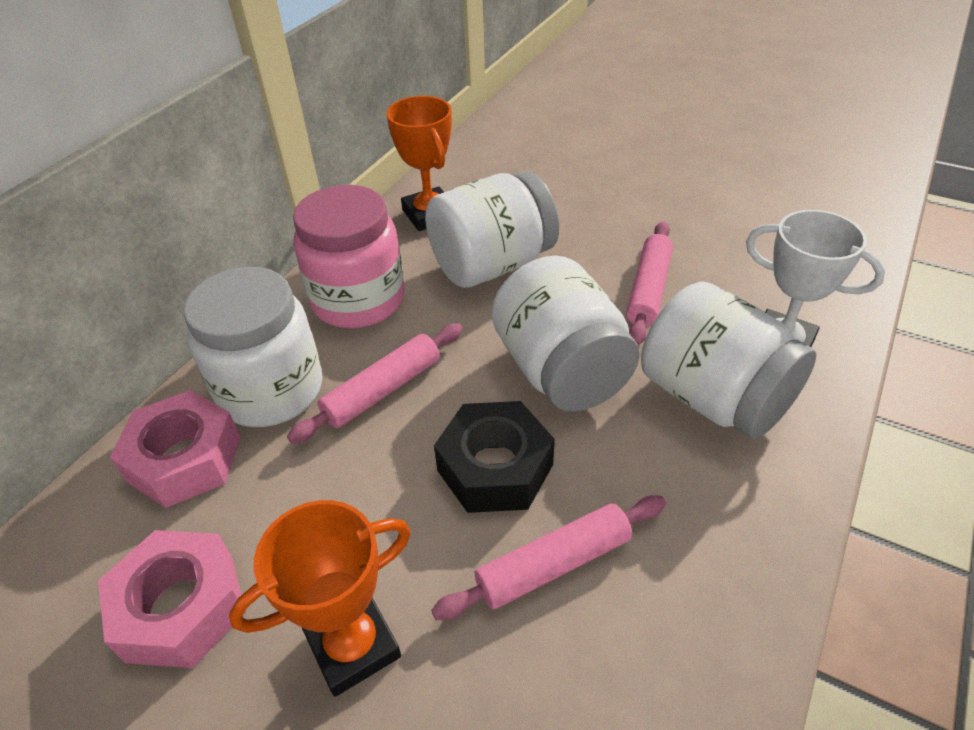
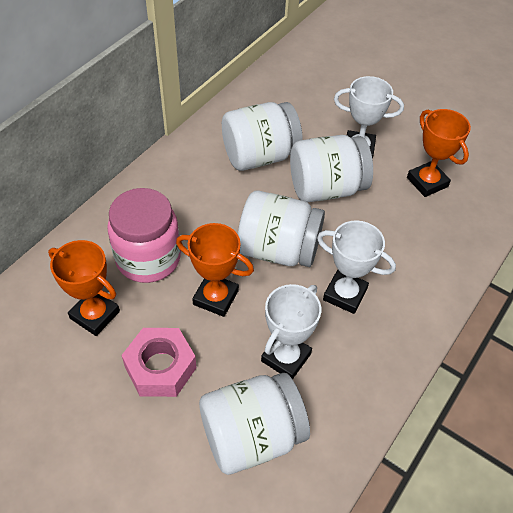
black nut: [434,401,555,513] = 1 -> none = 0
orange trophy: [229,500,411,697] [386,96,452,231] = 2 -> [48,240,120,336] [176,223,254,317] [407,109,471,197] = 3
pink nut: [98,530,246,668] [110,390,241,508] = 2 -> [121,328,196,397] = 1
pink rolling pin: [287,323,463,444] [431,495,666,620] [626,222,673,345] = 3 -> none = 0
white trophy: [746,210,885,347] = 1 -> [261,284,321,380] [317,220,396,314] [334,76,404,159] = 3

